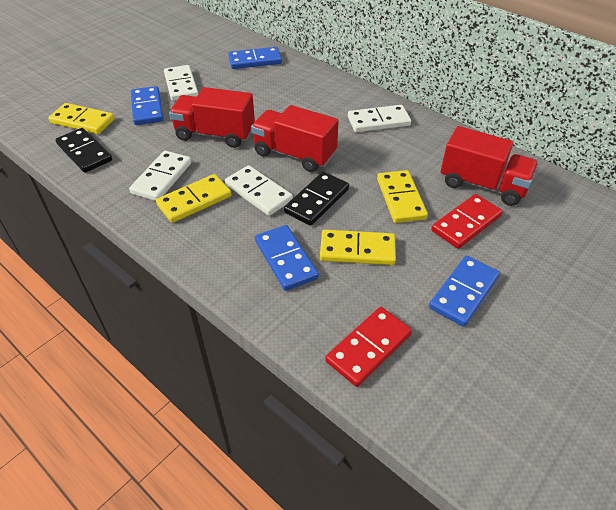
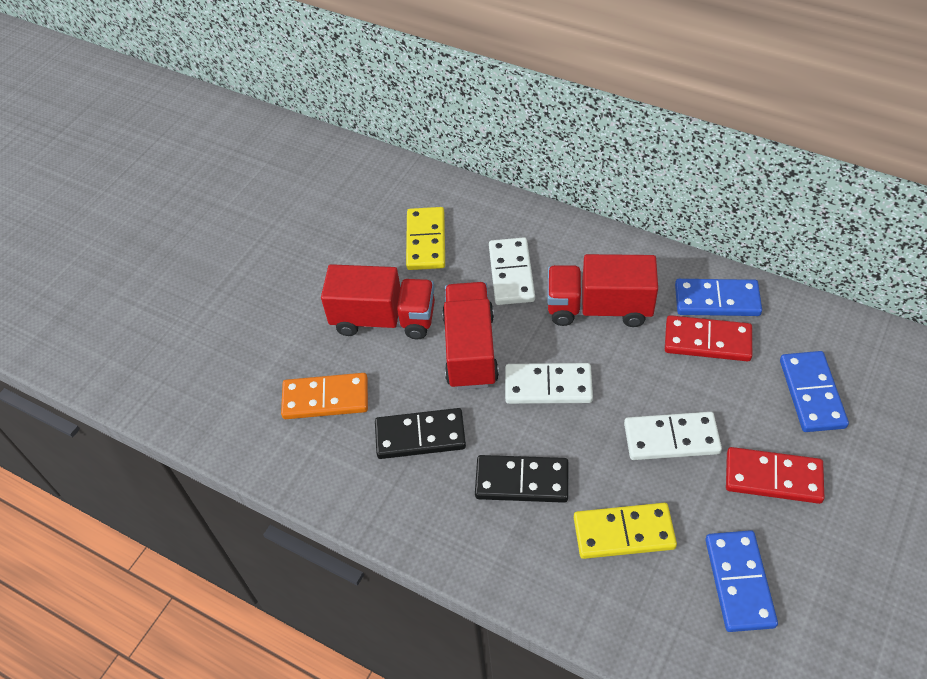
blue domino: [131,86,163,125] [228,47,282,69] [255,225,319,291] [429,256,500,327] = 4 -> [675,279,762,316] [705,530,778,632] [780,351,849,432] = 3
orange domino: none = 0 -> [281,373,368,419] = 1
white domino: [129,151,191,201] [164,65,198,101] [225,165,293,216] [348,105,411,132] = 4 -> [489,237,535,305] [505,363,593,404] [624,412,722,460] = 3
yellow domino: [48,103,115,134] [156,174,232,223] [320,230,396,265] [377,170,428,223] = 4 -> [406,207,445,270] [574,503,677,559] = 2

